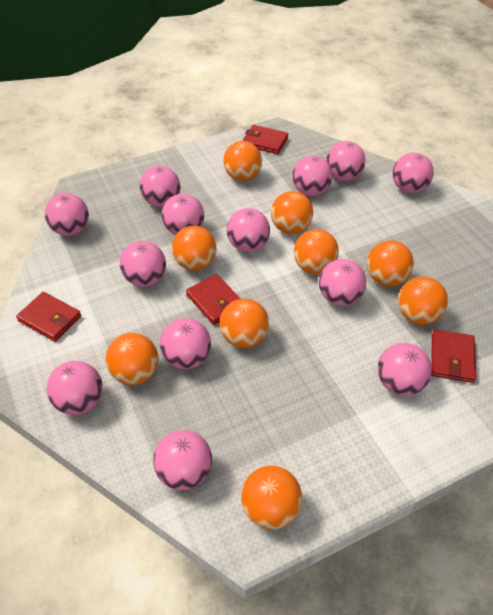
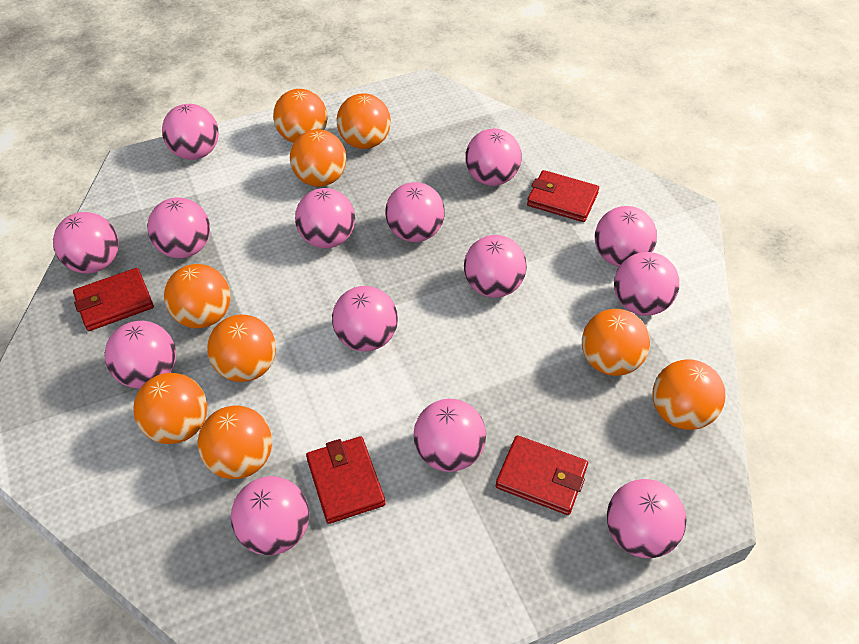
pink ball: [45,193,89,236] [47,361,103,415] [120,241,166,287] [140,166,181,207] [153,430,212,490] [160,318,211,369] [162,194,204,235] [227,208,270,252] [293,156,333,196] [319,259,366,306] [326,141,366,181] [377,343,432,396] [393,152,434,193] = 13 -> [53,212,119,274] [105,321,176,389] [147,197,210,258] [162,104,219,160] [231,476,309,555] [295,188,355,248] [332,286,398,352] [385,182,445,242] [414,399,486,472] [464,235,527,298] [465,129,522,186] [595,206,657,267] [607,479,686,558] [614,252,679,316] = 14

